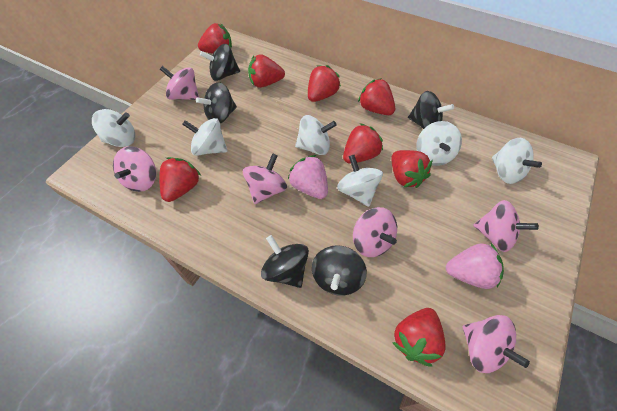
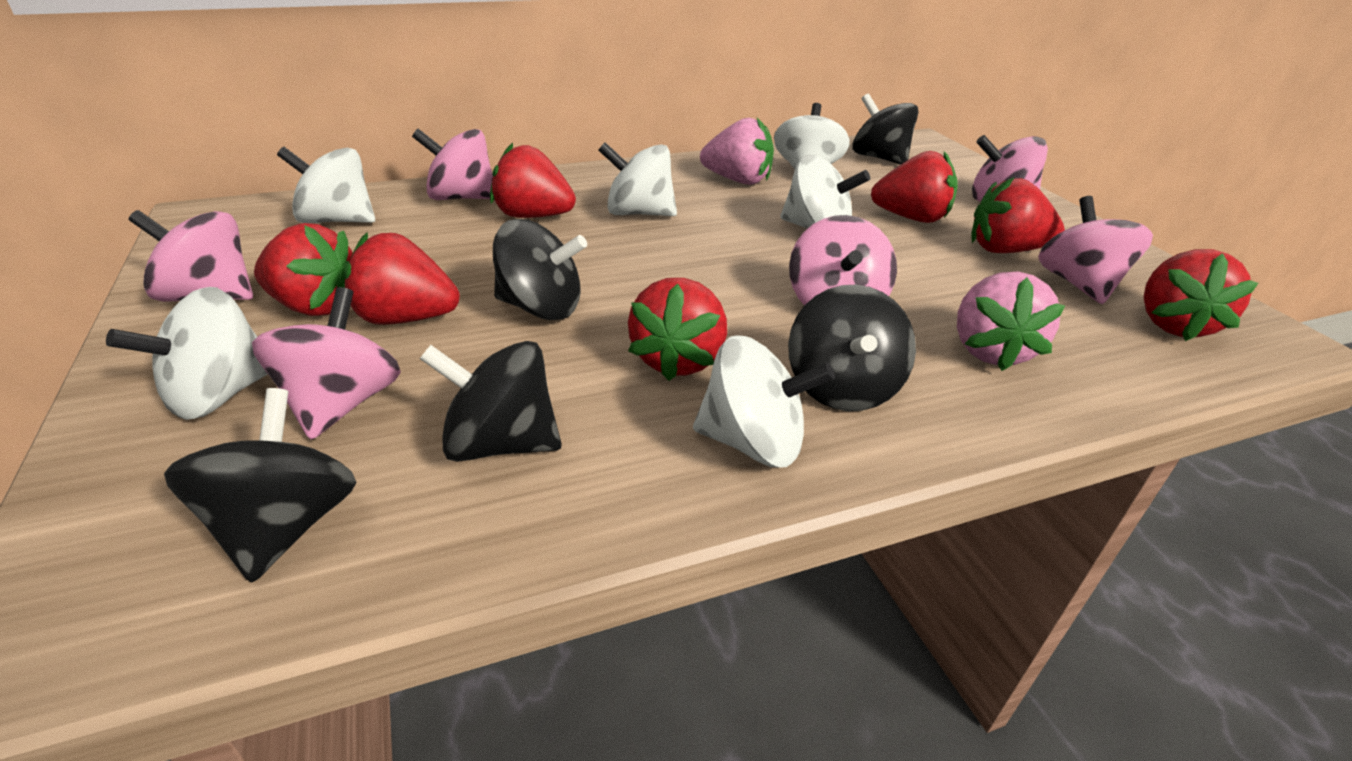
red strawberry: [159,157,201,202] [198,23,232,54] [248,54,285,88] [308,65,341,102] [343,123,383,164] [358,78,395,115] [391,150,433,188] [392,308,446,367] = 8 -> [254,223,353,316] [344,233,460,325] [490,143,576,218] [628,278,727,381] [871,151,958,223] [971,177,1065,253] [1143,249,1258,341] = 7

